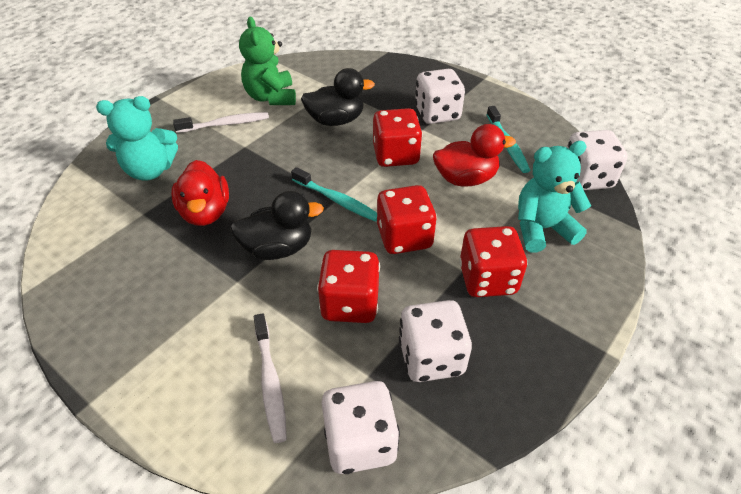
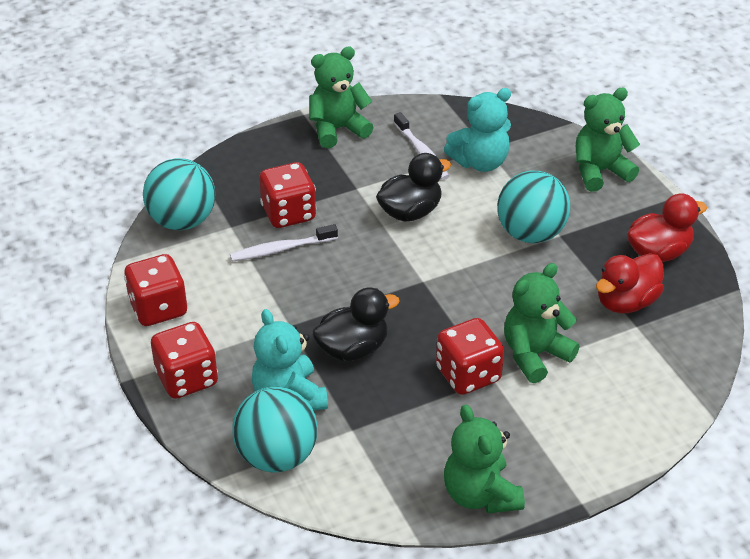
green teddy bear: [239,17,296,105] = 1 -> [309,46,374,148] [444,405,525,514] [504,263,580,383] [576,87,640,192] = 4
turquoise ball: none = 0 -> [143,158,215,230] [232,386,318,473] [497,171,570,243] = 3
turquoise toothbrush: [291,167,377,222] [486,106,530,173] = 2 -> none = 0
white dice: [322,381,400,474] [399,300,472,382] [415,69,465,124] [567,130,628,190] = 4 -> none = 0

